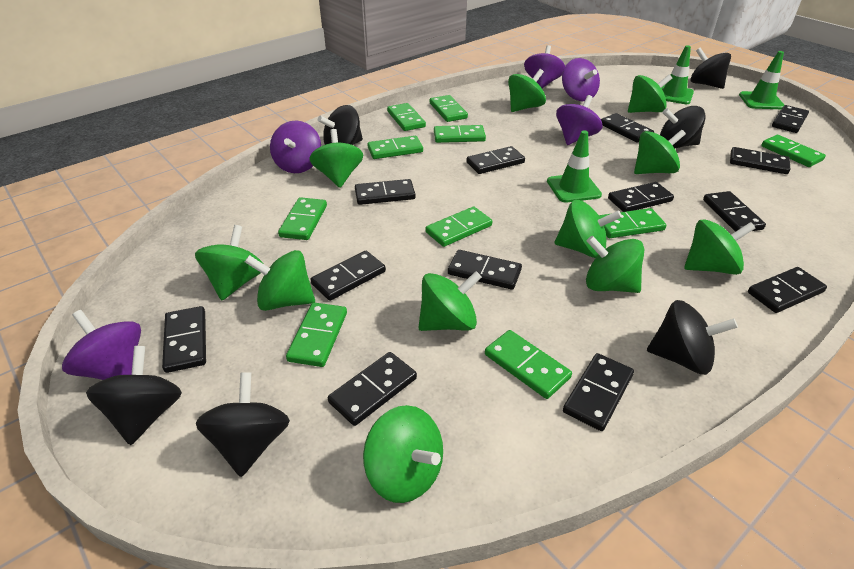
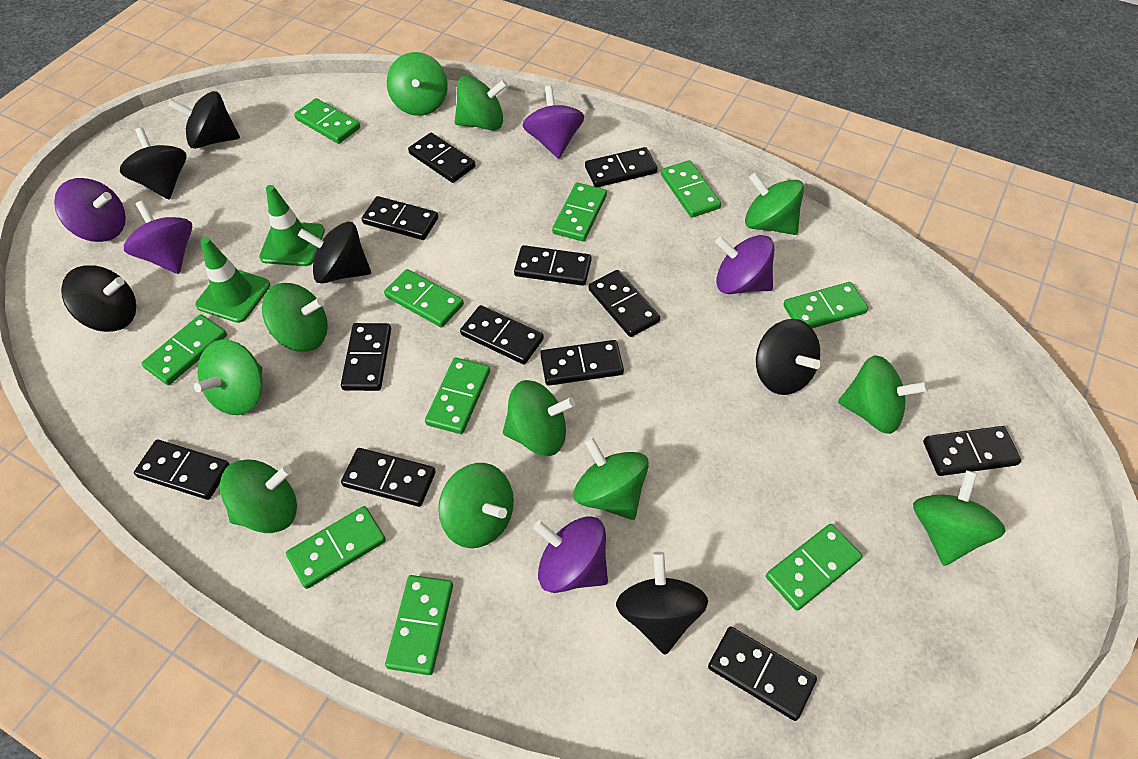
black domino: [162,306,206,373] [311,251,386,301] [328,352,417,426] [355,179,415,205] [448,250,522,290] [466,146,525,174] [563,353,634,431] [601,113,654,142] [608,182,674,212] [703,191,766,232] [730,147,790,174] [748,267,827,313] [772,105,809,133] = 13 -> [134,439,230,500] [341,323,391,391] [341,448,436,507] [362,196,438,240] [408,133,476,183] [460,305,544,364] [514,245,591,286] [540,340,624,386] [585,147,658,187] [589,270,660,337] [708,627,817,721] [923,426,1021,476] = 12
green traffic cone: [547,130,602,203] [661,45,694,104] [739,51,784,109] = 3 -> [195,237,270,323] [259,185,325,266] = 2

